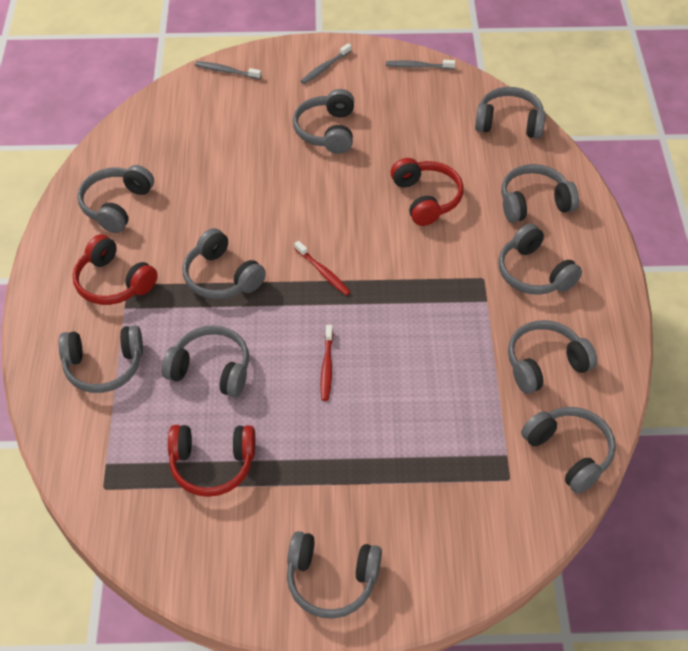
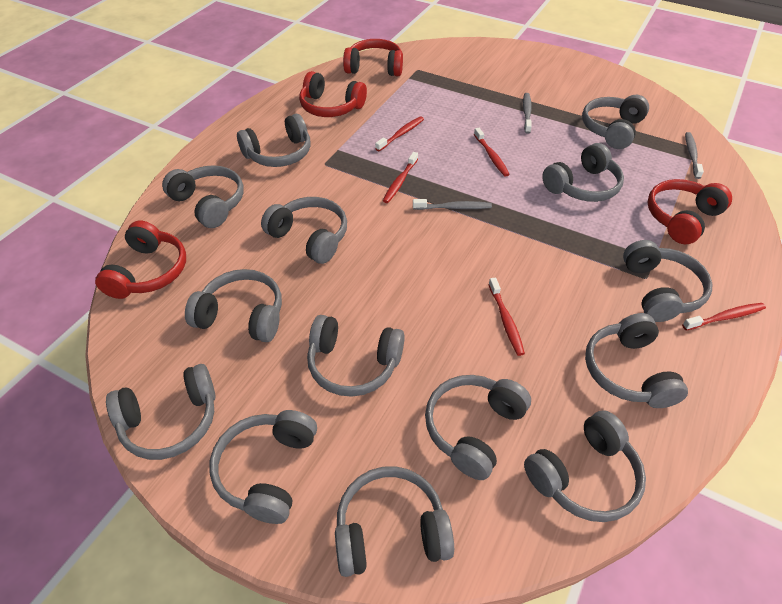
grey headphones: [59,325,143,393] [77,165,154,233] [162,325,249,397] [183,228,266,299] [287,531,382,619] [293,89,354,154] [475,87,546,139] [498,223,582,295] [501,164,579,223] [508,320,597,394] [521,407,616,494] = 11 -> [106,364,215,460] [162,165,244,228] [185,269,282,342] [209,410,317,524] [237,114,311,167] [261,197,347,264] [307,315,405,397] [335,466,454,577] [425,375,531,480] [524,410,646,522] [542,143,624,202] [582,95,649,149] [585,313,688,408] [623,240,712,322] = 14
red headphones: [73,234,158,305] [168,425,256,497] [391,158,464,226] = 3 -> [95,220,186,299] [299,71,367,117] [343,39,403,76] [647,179,732,244] = 4
red toothbrush: [294,241,351,296] [320,325,333,401] = 2 -> [375,116,424,151] [383,152,418,203] [474,128,510,177] [488,277,525,356] [682,303,766,330] = 5

